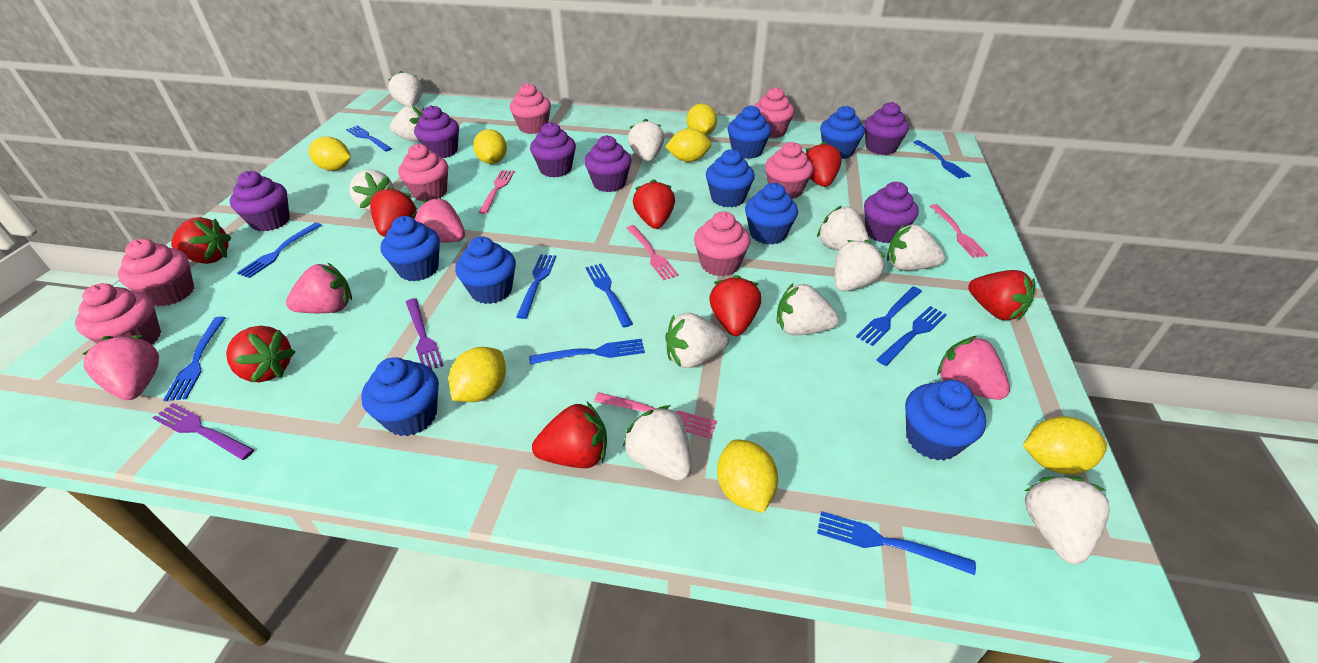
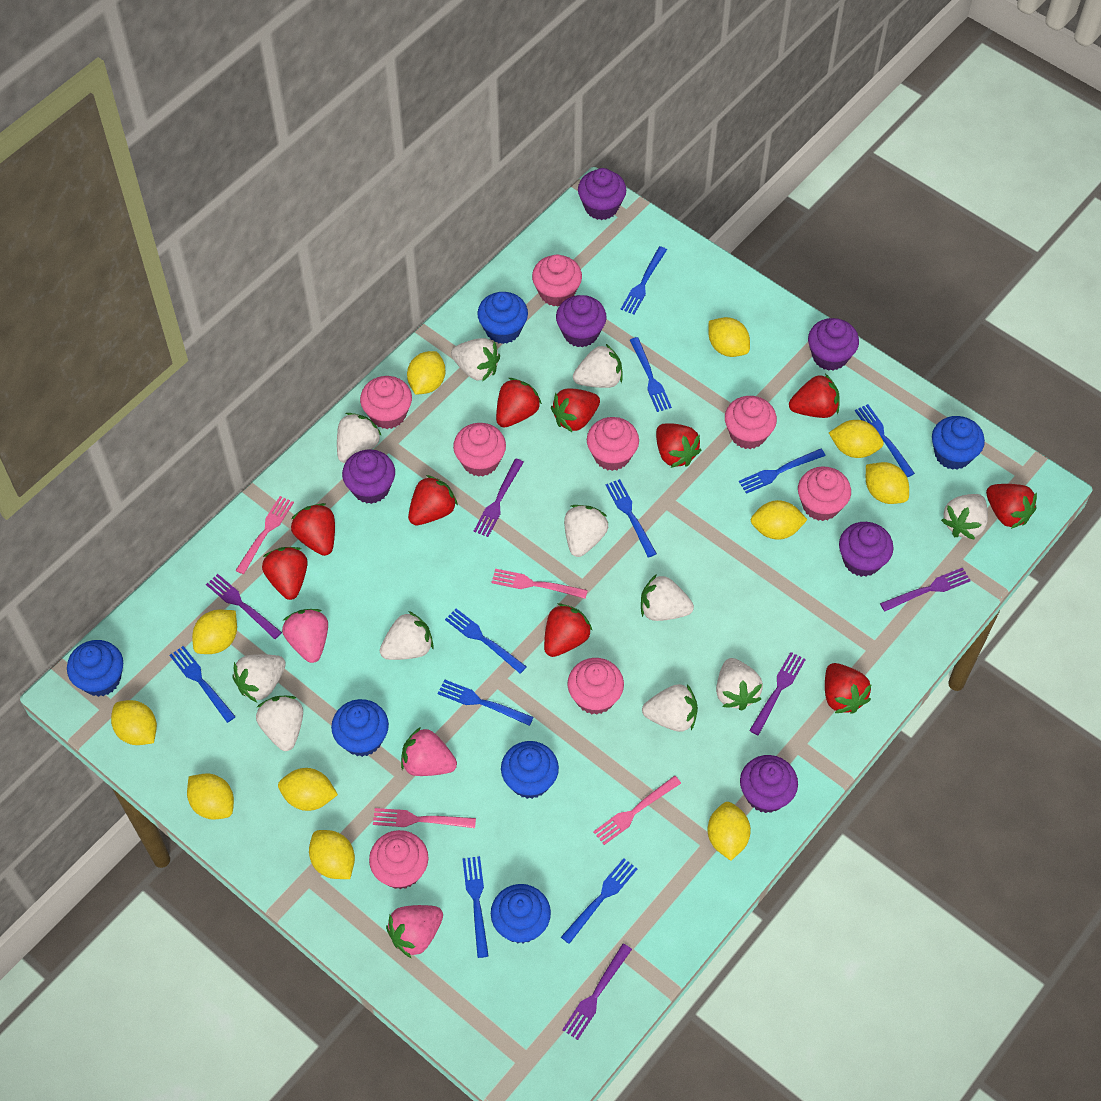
blue cupcake: [361,357,439,436] [381,216,440,281] [455,237,516,304] [706,149,755,207] [728,105,771,159] [745,183,798,245] [820,105,865,159] [905,380,986,461] = 8 -> [67,640,123,697] [331,699,389,757] [477,292,528,344] [491,884,551,943] [501,741,559,799] [932,416,985,470] = 6
pink cupcake: [75,283,161,345] [118,239,194,306] [398,144,448,201] [510,83,551,134] [694,211,750,276] [754,87,794,139] [765,142,813,199] = 7 -> [360,376,412,429] [369,830,429,890] [453,423,506,477] [532,254,582,307] [568,658,624,715] [587,417,639,471] [725,396,777,449] [798,467,851,521] = 8
pink strawberry: [83,335,159,400] [286,263,352,313] [413,198,465,242] [937,336,1010,400] = 4 -> [282,609,328,663] [386,905,443,958] [401,727,457,776] = 3
purple fork: [153,403,254,460] [406,298,444,369] = 2 -> [206,574,282,639] [474,459,524,537] [562,944,632,1040] [749,652,806,735] [880,568,971,611] = 5
red strawberry: [171,217,231,264] [226,326,295,382] [370,186,418,237] [532,402,607,468] [633,179,675,229] [709,275,761,336] [806,141,842,187] [968,270,1035,320] = 8 -> [262,547,308,600] [291,503,335,556] [408,475,458,525] [496,378,542,428] [544,604,593,657] [551,389,600,432] [656,423,701,468] [789,374,840,418] [825,663,872,714] [986,484,1037,529] = 10
yellow lemon: [309,137,351,171] [449,347,506,402] [473,129,507,164] [665,128,711,162] [687,103,717,136] [717,439,778,513] [1023,416,1107,474] = 7 -> [111,700,157,745] [187,774,234,820] [192,610,237,654] [278,768,338,811] [309,830,355,879] [407,351,445,395] [707,802,751,861] [708,317,750,357] [750,500,808,540] [829,420,884,458] [866,462,909,504] = 11

